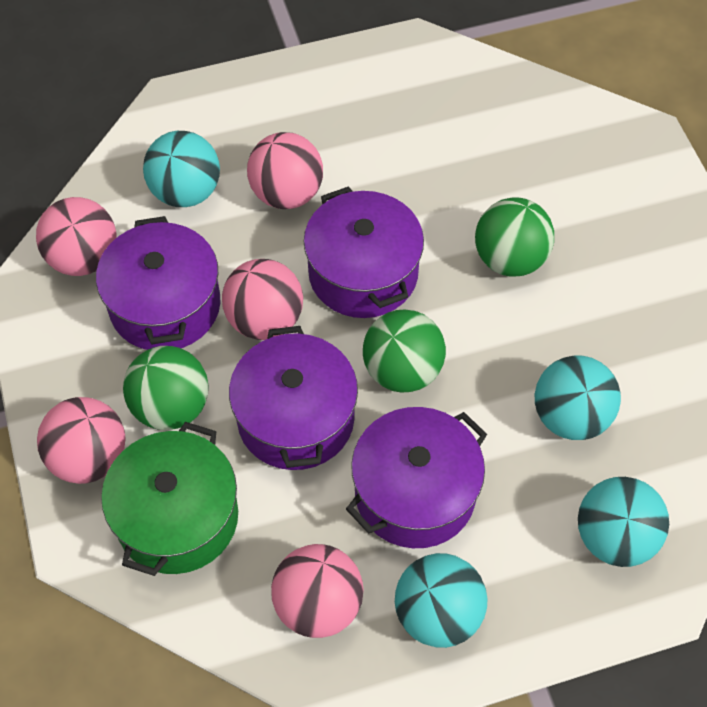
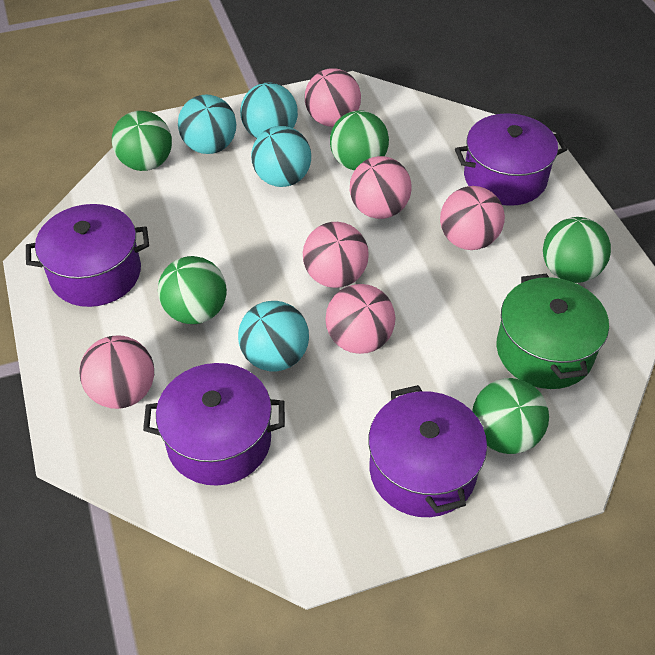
green ball: [123,346,209,430] [363,309,446,393] [475,197,554,277] = 3 -> [112,111,172,171] [158,256,227,324] [330,110,389,170] [472,378,549,454] [543,217,611,283] = 5
pink ball: [36,197,116,276] [37,397,126,484] [222,259,303,340] [247,132,323,209] [271,544,364,638] = 5 -> [79,335,154,409] [303,222,369,288] [305,68,361,127] [325,284,395,354] [350,156,412,219] [440,186,505,250] = 6

